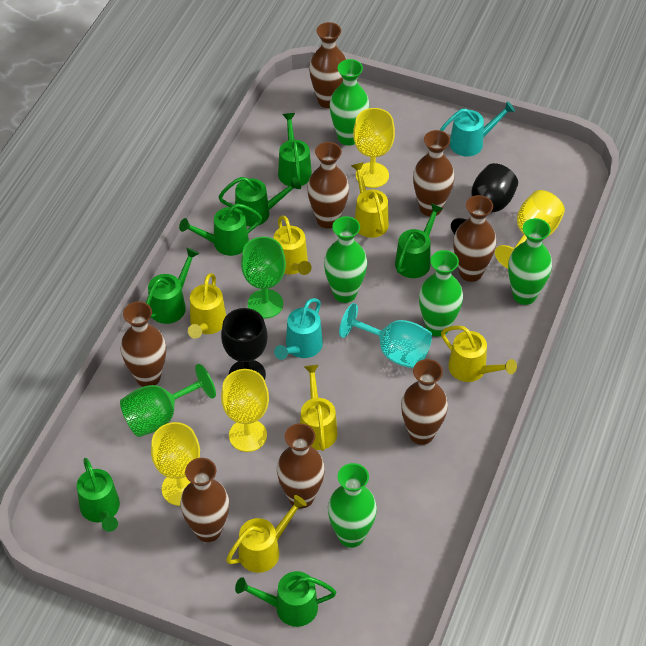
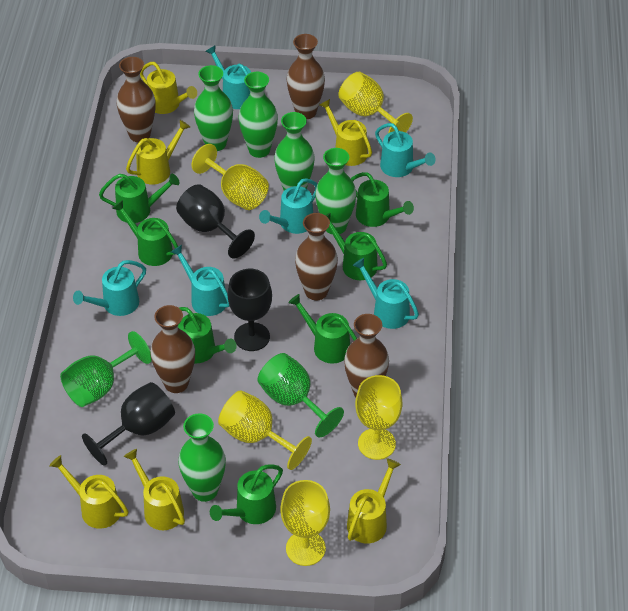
black goblet: [221,308,268,380] [451,163,518,234] = 2 -> [82,382,175,466] [176,184,255,258] [228,269,272,351] = 3
brown vase: [120,302,166,387] [180,458,229,542] [277,423,325,508] [307,142,349,229] [309,22,346,108] [401,359,448,445] [413,130,455,217] [453,195,497,282] = 8 -> [116,57,156,142] [150,305,195,393] [287,34,325,119] [295,213,338,300] [344,314,389,397] = 5
turquoise goblet: [339,303,432,368] = 1 -> none = 0
turquoise watering can: [274,298,323,360] [440,101,515,156] = 2 -> [73,260,146,316] [171,245,230,316] [205,45,251,109] [259,178,317,234] [352,258,419,329] [375,123,436,177] = 6
yellow goblet: [151,422,200,506] [221,369,269,452] [353,108,395,188] [495,190,565,269] = 4 -> [192,144,269,210] [218,390,312,470] [280,480,330,566] [338,72,413,133] [355,375,402,460] = 5

